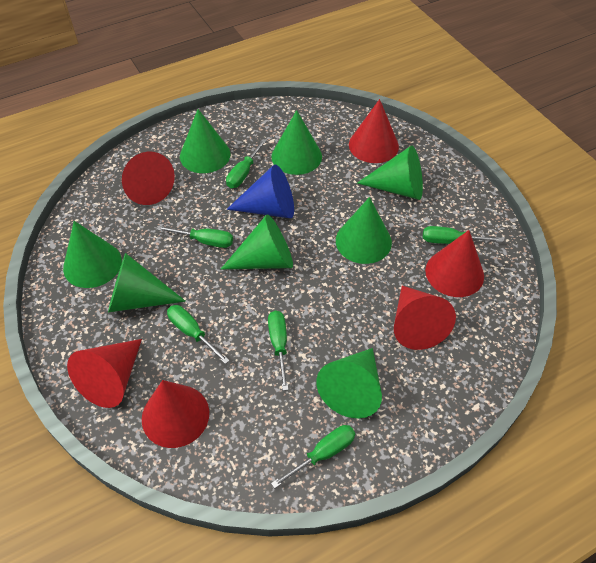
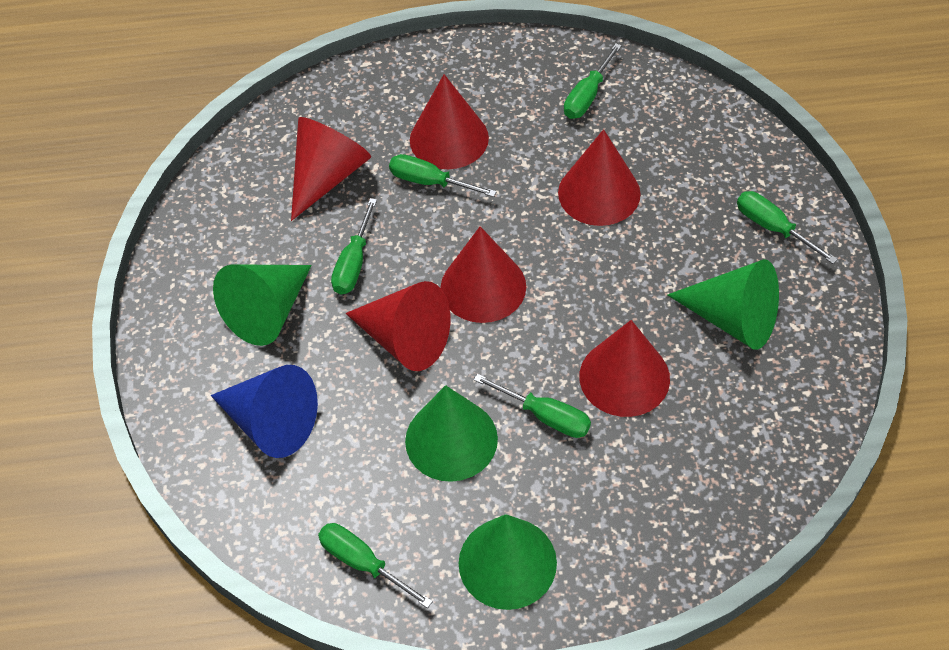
green cone: [63,221,122,288] [108,253,186,313] [180,109,230,173] [221,214,293,269] [271,110,322,175] [316,348,382,418] [336,197,392,264] [357,146,423,200] = 8 -> [213,264,312,346] [405,385,498,482] [459,514,557,610] [667,259,779,350] = 4

